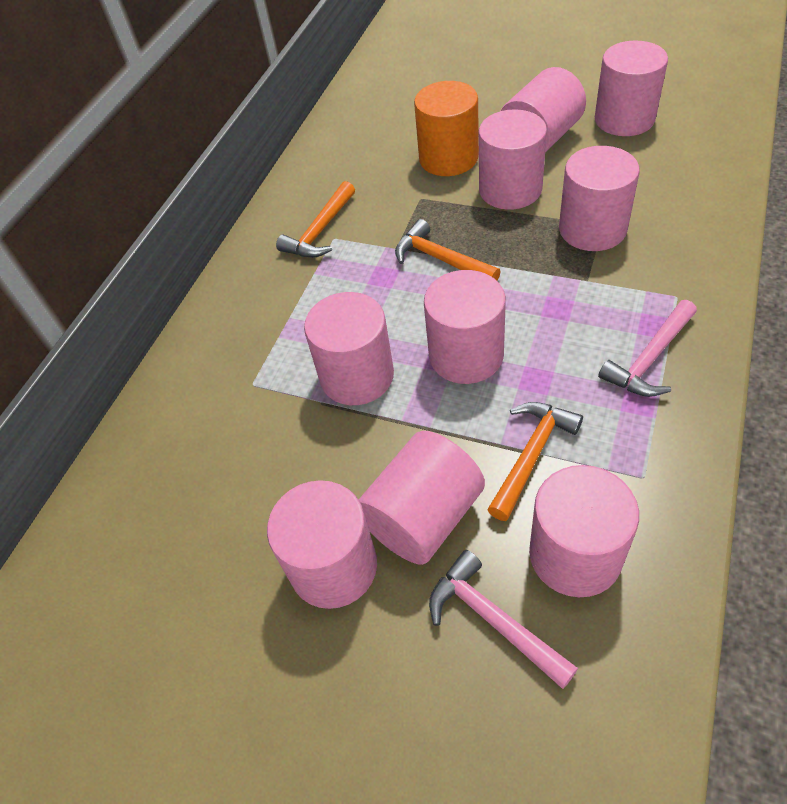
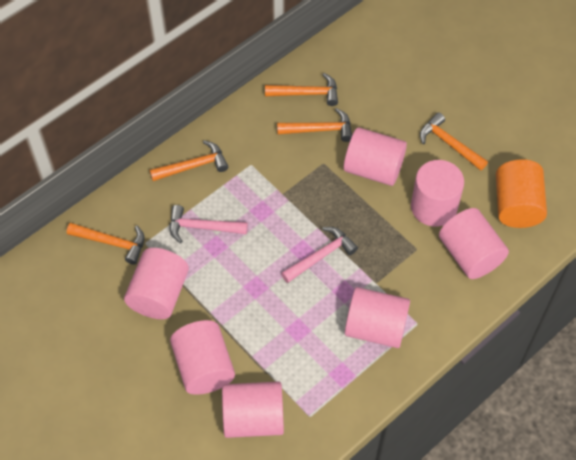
orange hammer: [276,181,355,258] [395,219,501,281] [487,402,583,521] = 3 -> [67,223,144,265] [150,140,228,181] [265,73,338,106] [277,108,352,142] [420,112,488,171] = 5
pink cylinder: [267,480,377,609] [304,292,394,405] [359,431,485,565] [424,270,506,384] [479,109,547,210] [501,67,586,152] [529,465,639,597] [559,146,640,251] [595,40,668,136] = 9 -> [124,248,189,319] [170,320,235,395] [222,382,284,438] [344,127,407,186] [345,287,410,348] [411,160,464,227] [439,208,509,279] = 7

